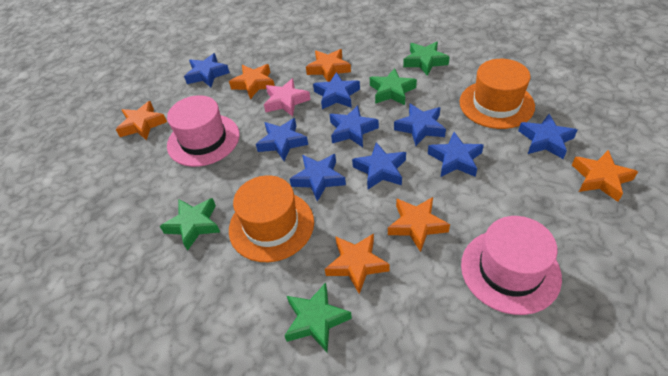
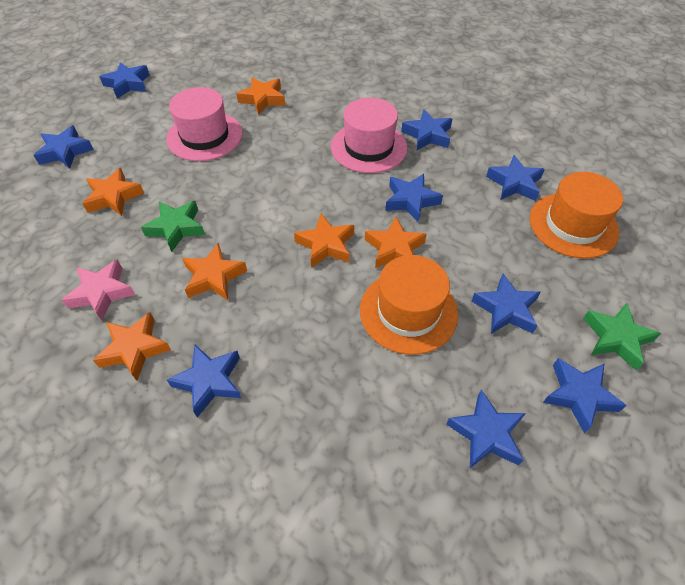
green star: [160,198,220,251] [284,283,352,352] [370,68,417,105] [403,42,450,76] = 4 -> [141,201,205,252] [583,303,661,370] = 2

